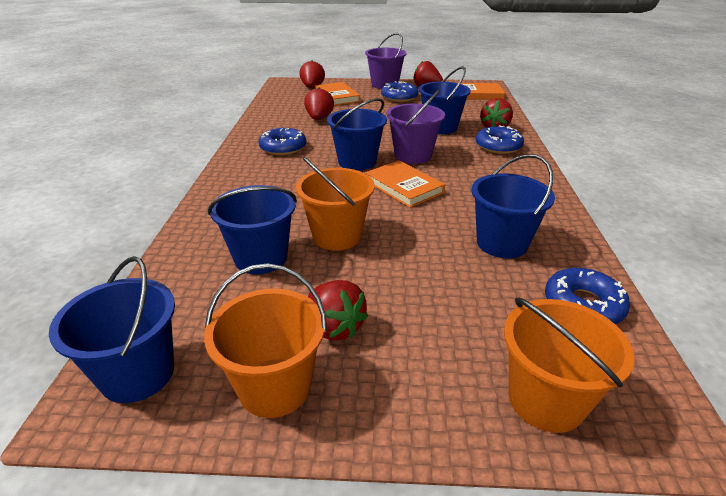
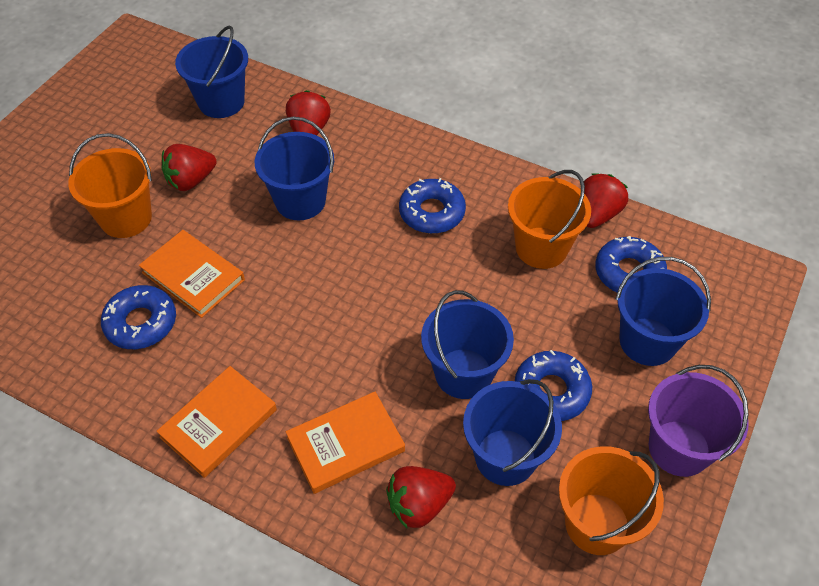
purple bucket: [365,33,406,89] [387,90,445,164] = 2 -> [648,365,749,477] = 1
red strawberry: [300,60,325,88] [304,87,334,120] [308,280,368,340] [413,61,443,86] [480,98,513,128] = 5 -> [161,144,217,191] [286,90,331,135] [386,466,456,529] [584,173,628,228] = 4

